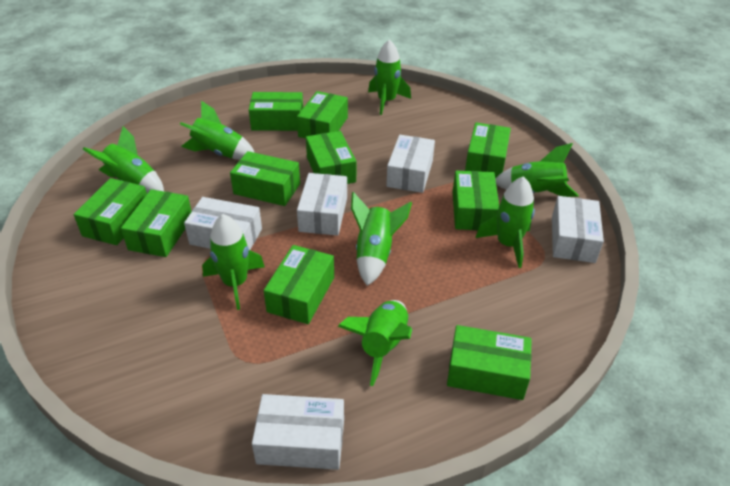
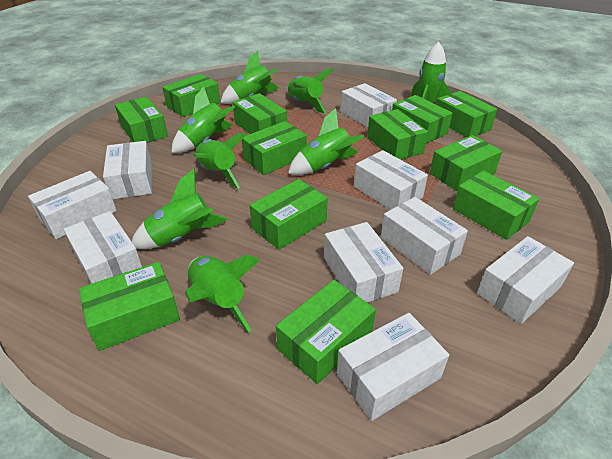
green box: [73,178,147,245] [121,189,192,257] [230,151,300,206] [249,92,303,131] [264,245,334,324] [297,91,348,138] [306,131,356,184] [447,325,532,400] [453,171,499,230] [465,123,511,178] = 10 -> [79,262,180,351] [115,97,168,143] [162,74,220,117] [232,93,287,134] [242,121,307,175] [249,179,328,250] [276,280,376,384] [367,109,428,160] [392,95,453,144] [430,135,502,191] [436,91,497,137] [453,170,539,240] = 12
white box: [184,197,262,250] [252,394,344,470] [297,173,347,236] [386,135,435,193] [552,196,604,263] = 5 -> [28,171,117,239] [64,211,142,284] [103,141,152,199] [324,222,403,303] [337,313,449,421] [341,83,397,127] [354,150,428,210] [381,197,468,274] [477,236,574,324] = 9

